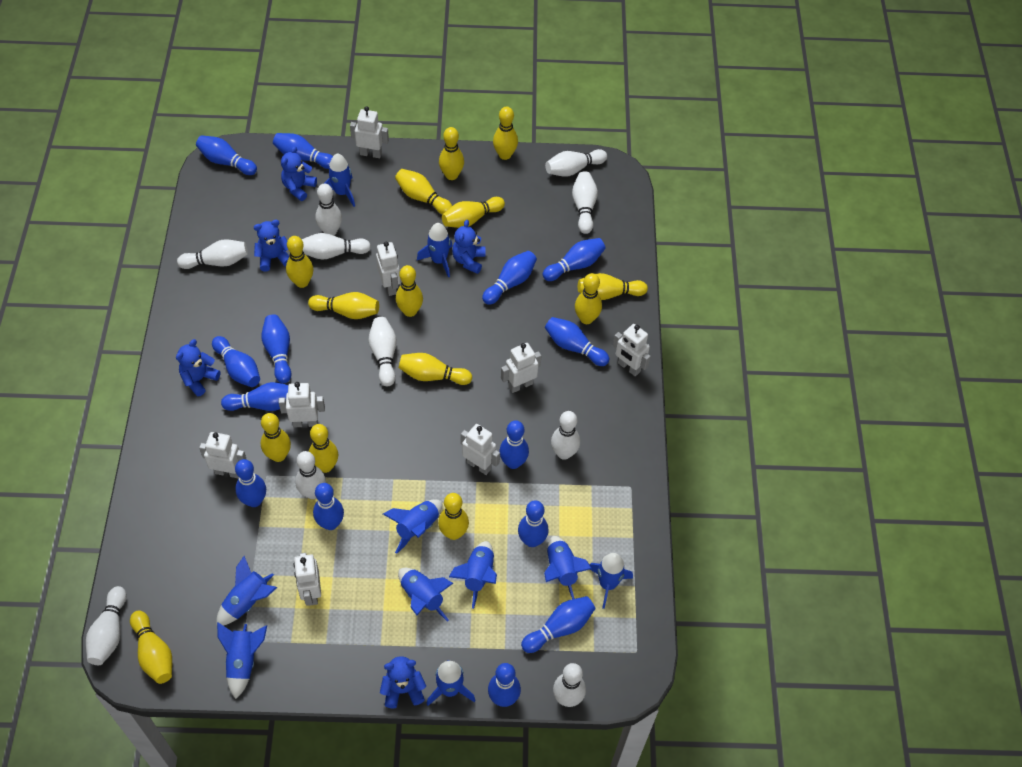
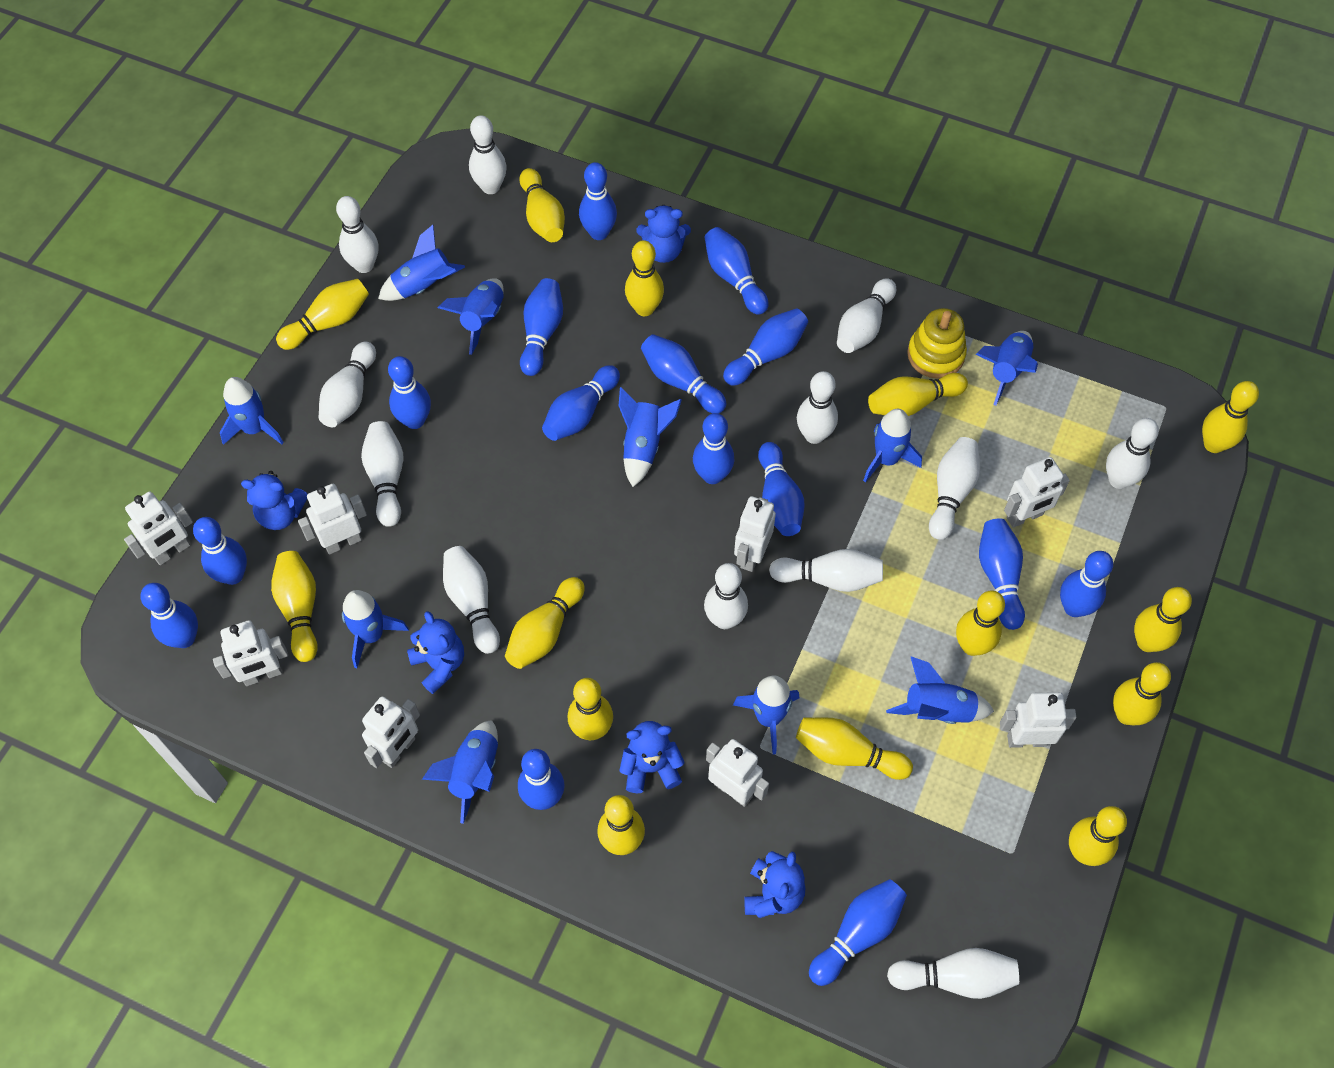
blue bowling pin: [196,135,257,175] [212,336,260,387] [221,382,288,411] [235,459,266,507] [261,314,291,383] [273,133,333,169] [313,483,344,530] [482,251,537,305] [488,663,521,707] [499,420,529,469] [518,501,549,547] [521,596,596,653] [543,238,605,281] [545,317,610,366] = 14 -> [140,583,198,648] [193,517,247,585] [388,356,431,429] [518,749,565,810] [520,278,563,376] [542,365,620,441] [579,162,617,240] [641,334,726,414] [693,413,734,484] [704,227,769,315] [723,308,808,386] [758,442,805,536] [809,879,907,986] [979,518,1025,630] [1060,551,1113,617] = 15
white bowling pin: [86,586,127,665] [177,239,248,269] [295,451,326,499] [302,233,371,260] [315,183,342,235] [369,317,396,386] [545,149,607,177] [551,411,580,460] [553,663,586,707] [572,171,598,234] = 10 -> [319,341,376,427] [336,196,378,273] [361,421,403,527] [443,546,500,654] [469,115,507,194] [704,563,748,629] [769,549,883,592] [797,371,838,444] [837,278,896,353] [887,948,1019,999] [929,437,980,540] [1106,418,1159,489] = 12
yellow stacking toy: none = 0 -> [907,308,967,379] = 1

